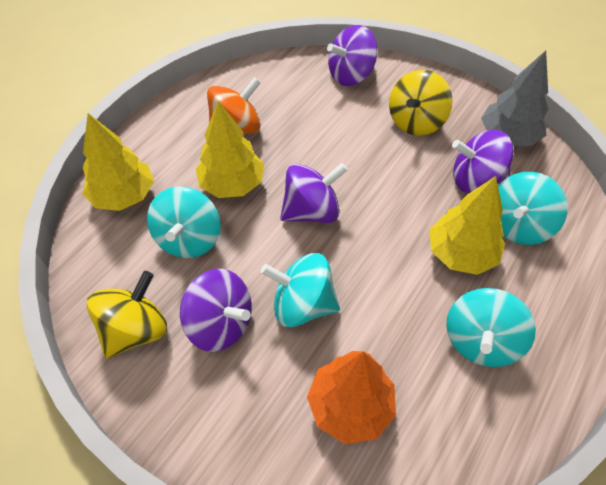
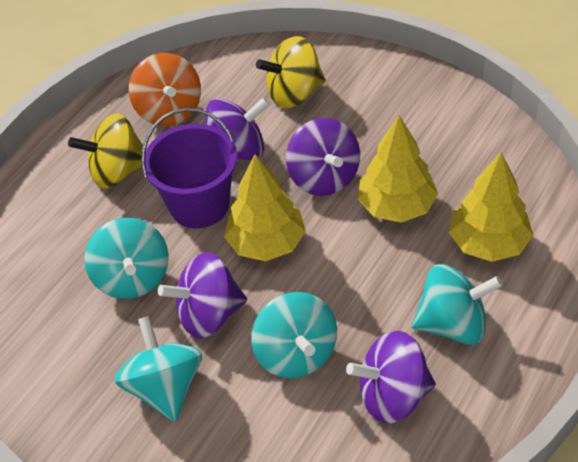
grey tree: [481,51,548,146] = 1 -> none = 0
orange tree: [307,351,396,444] = 1 -> none = 0
purple bucket: none = 0 -> [141,108,237,228] = 1

